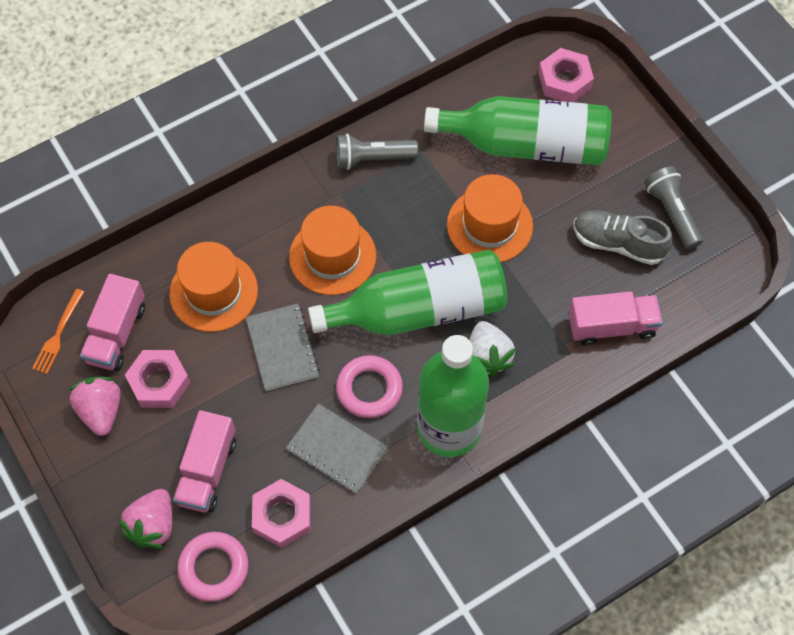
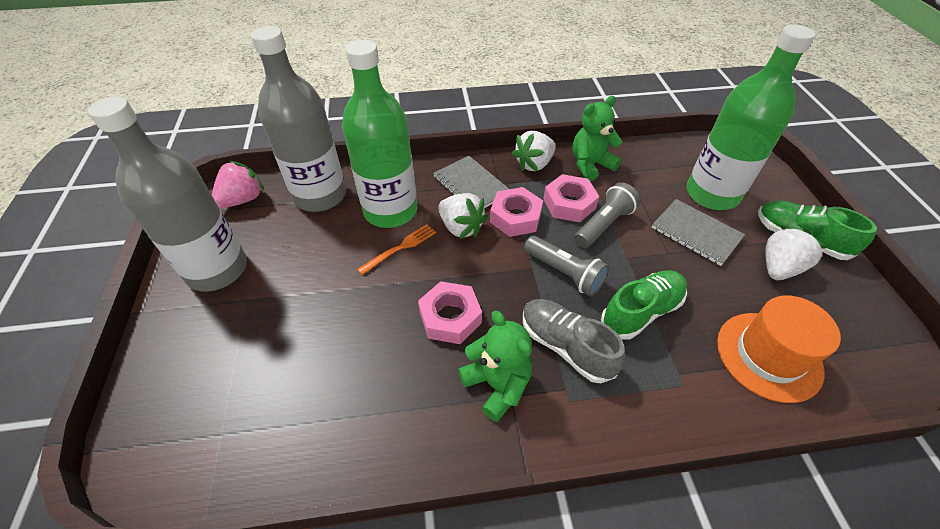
green bottle: [308,250,507,335] [417,335,489,457] [424,96,611,165] = 3 -> [342,40,417,228] [686,24,816,210] = 2
green shoe: none = 0 -> [601,270,687,340] [758,200,877,260] = 2
green teddy bear: none = 0 -> [458,311,532,422] [573,96,622,181] = 2
grey bottle: none = 0 -> [88,96,247,292] [251,26,346,212] = 2
orange hat: [169,242,258,332] [289,206,376,295] [447,174,533,262] = 3 -> [717,295,841,403] = 1
pink ring: [177,532,248,602] [336,355,403,418] = 2 -> none = 0
pink strawberry: [68,377,121,436] [118,489,172,549] = 2 -> [212,161,264,208] = 1
pink truck: [80,274,145,371] [173,410,236,513] [569,291,663,346] = 3 -> none = 0
white strawberry: [469,321,516,377] = 1 -> [438,193,488,239] [512,131,556,171] [765,225,827,280] = 3

